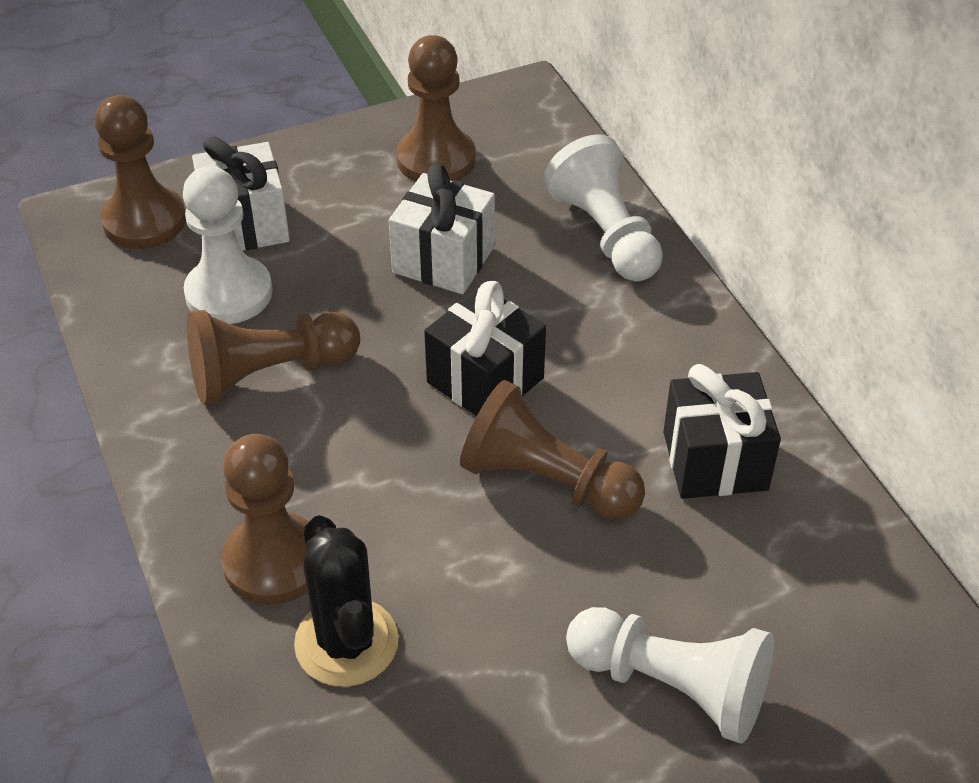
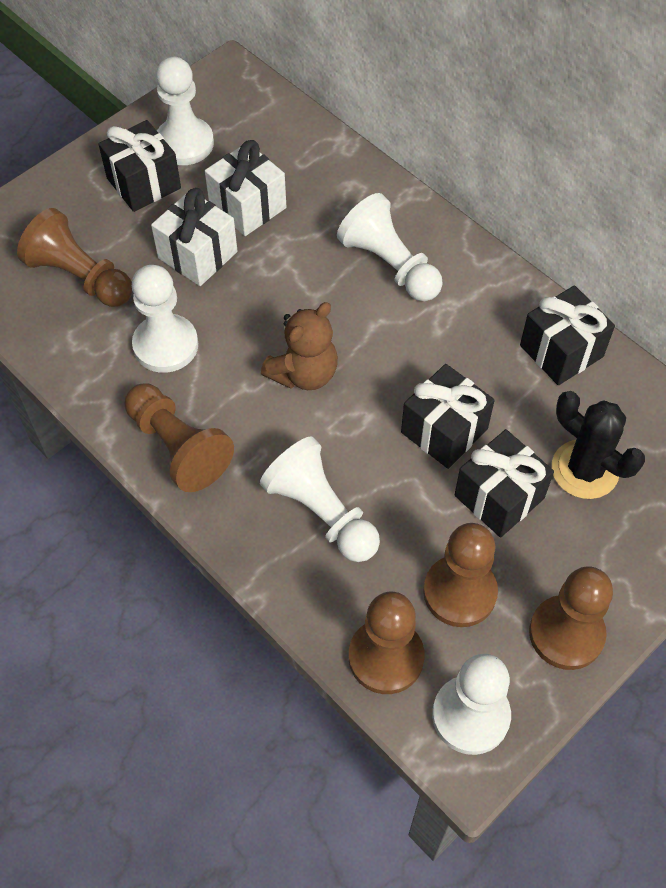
black gift: [424,281,546,416] [663,364,781,499] = 2 -> [98,120,181,212] [401,364,495,469] [455,429,554,538] [520,285,615,385] = 4
brown teddy bear: none = 0 -> [261,302,338,390] = 1
white pawn: [183,166,273,324] [543,134,663,281] [566,607,774,744] = 3 -> [132,265,198,373] [156,57,214,165] [260,436,380,562] [337,193,443,301] [432,654,511,755] = 5

